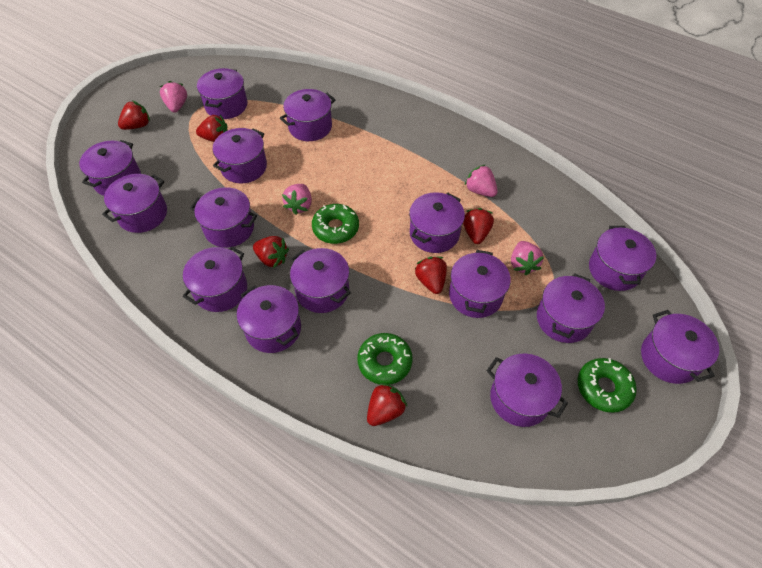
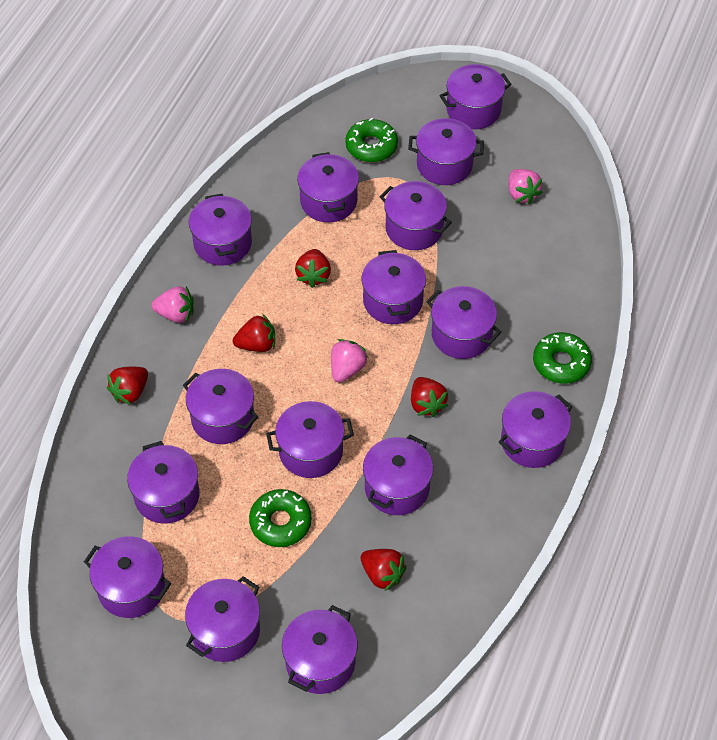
pink strawberry: [160,81,187,113] [282,184,312,215] [465,165,498,197] [511,241,544,275] = 4 -> [151,286,194,323] [331,339,368,383] [508,169,543,204] = 3
red strawberry: [118,101,150,130] [196,115,228,142] [253,236,289,268] [367,383,407,426] [415,257,447,294] [463,208,494,244] = 6 -> [107,367,148,405] [233,314,275,352] [295,249,331,288] [361,549,407,591] [411,377,448,417] = 5

